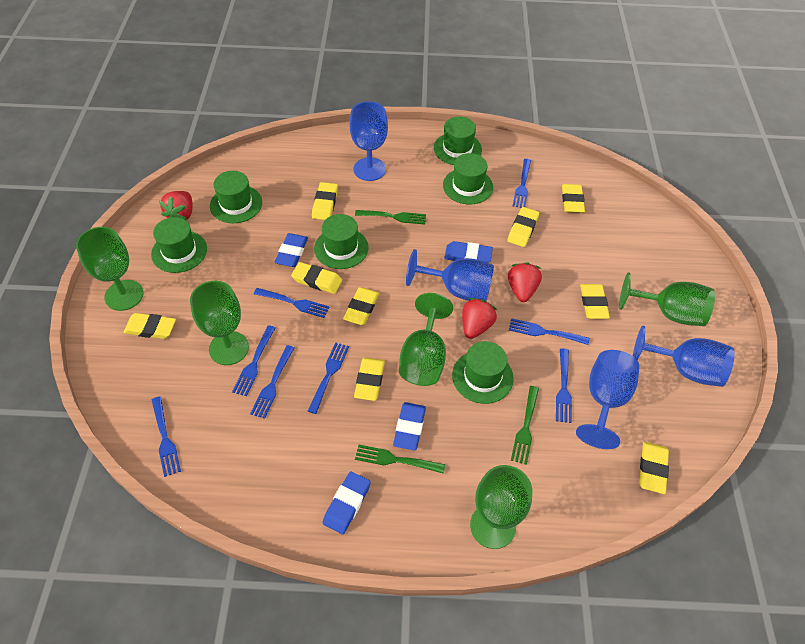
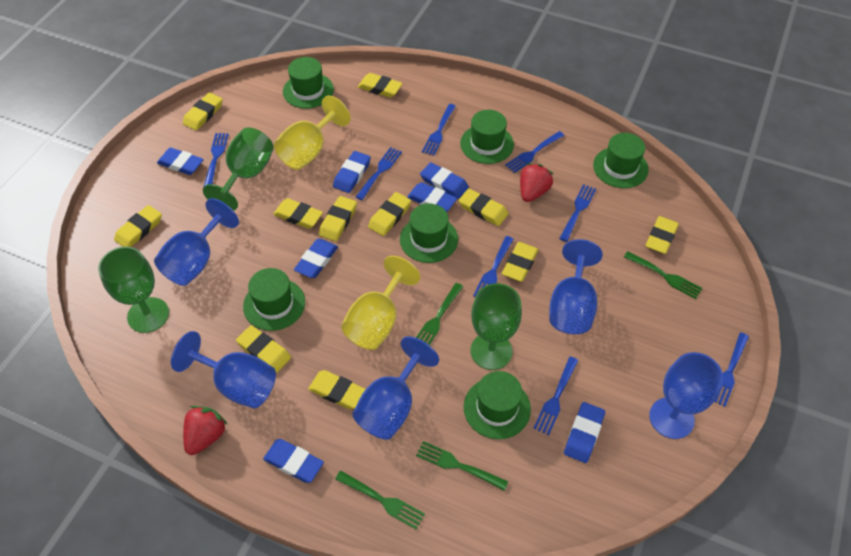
blue eraser: [274,233,308,267] [323,471,371,534] [393,402,426,451] [444,241,493,263] = 4 -> [157,147,204,175] [263,439,324,483] [294,239,338,278] [333,151,371,193] [407,182,457,212] [420,162,469,199] [564,402,605,463] = 7
blue goblet: [350,101,388,181] [406,249,494,301] [576,350,639,449] [633,326,735,387] = 4 -> [154,198,239,286] [171,331,276,408] [353,336,439,440] [549,239,603,334] [649,352,723,439] = 5
green fork: [355,210,426,224] [355,445,445,474] [511,386,539,465] = 3 -> [335,471,425,530] [416,283,463,345] [416,441,509,491] [624,251,703,299] = 4
green goblet: [76,227,144,311] [190,281,249,365] [399,293,453,386] [470,465,532,549] [619,272,715,326] = 5 -> [98,246,169,333] [203,127,274,211] [470,283,522,370] = 3
red strawberry: [159,191,193,220] [462,298,497,339] [508,262,542,302] = 3 -> [183,406,228,455] [520,163,553,202] = 2
yellow eraser: [123,313,176,339] [291,262,342,294] [312,182,338,220] [343,287,379,325] [354,357,385,401] [507,207,539,247] [562,184,585,213] [580,284,610,319] [639,442,669,494] = 9 -> [114,205,162,247] [183,93,223,130] [236,325,291,373] [273,198,323,229] [308,370,366,409] [319,196,357,241] [358,73,403,98] [368,192,411,236] [459,188,508,226] [502,242,539,282] [645,216,679,254] = 11
yellow goblet: none = 0 -> [274,96,351,170] [341,256,420,350] = 2

